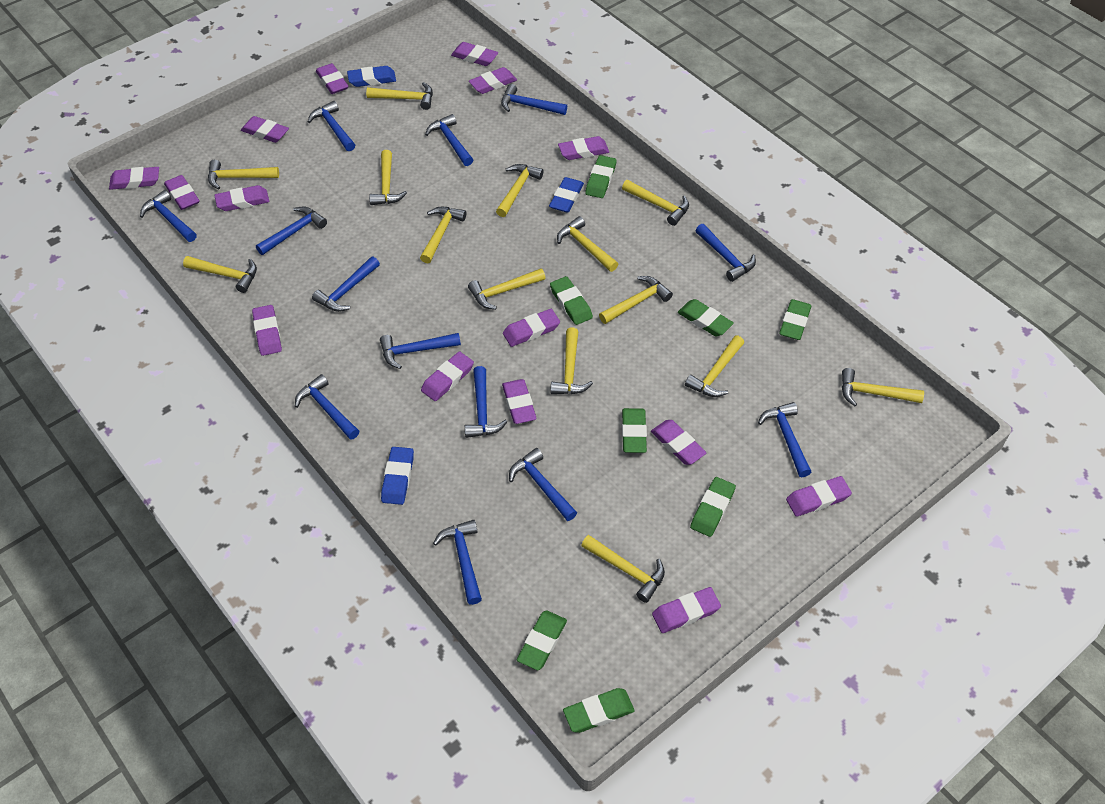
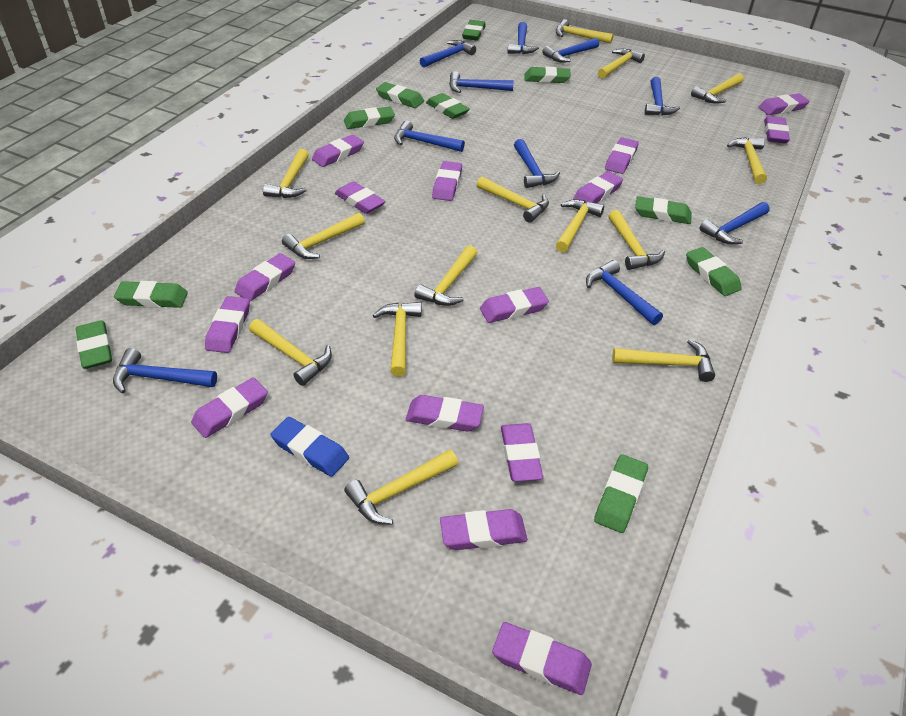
blue eraser: [347,66,396,87] [381,447,414,505] [549,177,584,213] = 3 -> [270,417,349,477] = 1
blue hammer: [140,190,197,242] [256,207,327,255] [295,374,359,440] [308,101,355,151] [312,256,380,312] [380,333,461,369] [425,114,473,166] [433,520,482,605] [465,366,507,438] [501,84,567,115] [509,448,577,521] [695,224,756,282] [758,402,811,477] = 13 -> [113,348,217,394] [394,120,465,152] [420,40,476,68] [449,71,514,93] [507,22,539,54] [514,139,560,188] [542,38,599,63] [586,260,663,325] [645,77,680,116] [699,202,770,244] = 10
green eraser: [517,610,567,670] [550,276,593,325] [563,688,635,733] [585,155,617,198] [622,408,647,453] [678,299,734,336] [690,477,736,537] [779,299,812,340] = 8 -> [76,320,112,369] [114,281,188,308] [344,106,395,129] [376,82,424,108] [426,93,470,119] [462,20,486,41] [525,67,571,83] [594,454,648,533] [635,196,692,224] [686,247,742,296] = 10

